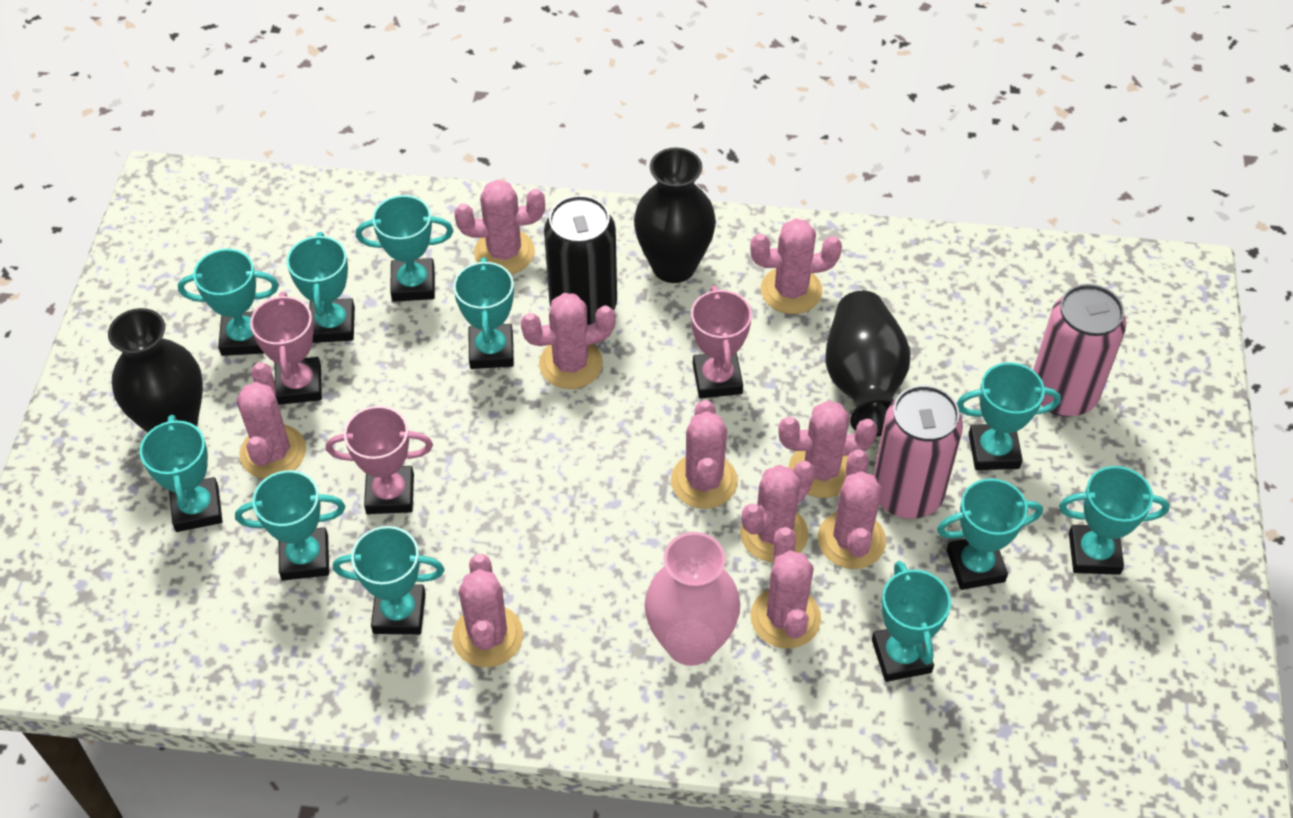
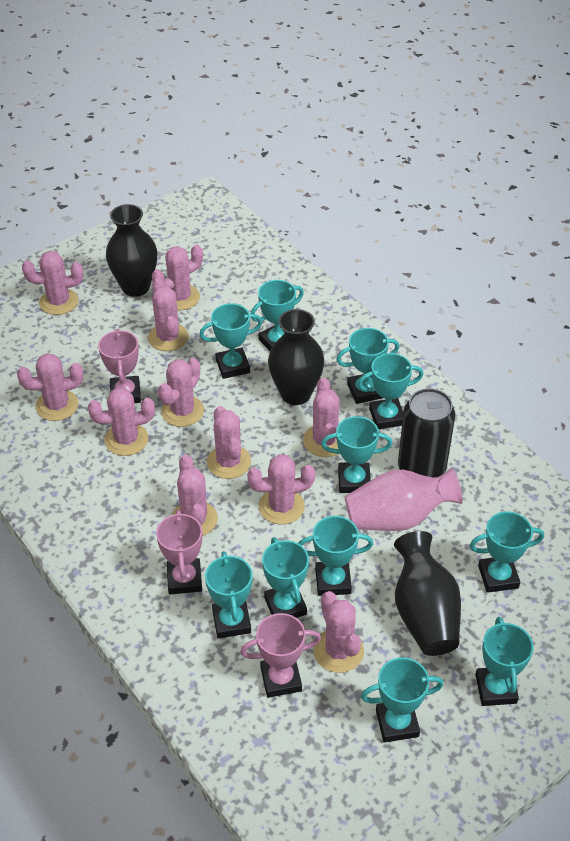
pink cactus: [236,362,306,479] [452,554,523,667] [455,180,545,274] [521,293,615,389] [671,400,738,509] [740,461,815,562] [750,218,842,314] [751,527,821,648] [778,401,878,498] [818,450,886,569] = 10 -> [17,354,83,421] [22,251,83,315] [88,387,155,456] [148,278,189,351] [152,245,203,310] [158,358,204,427] [172,455,218,536] [207,406,251,479] [247,454,316,525] [303,378,340,457] [313,591,364,673] = 11
pink can: [873,385,963,519] [1033,284,1126,417] = 2 -> none = 0

